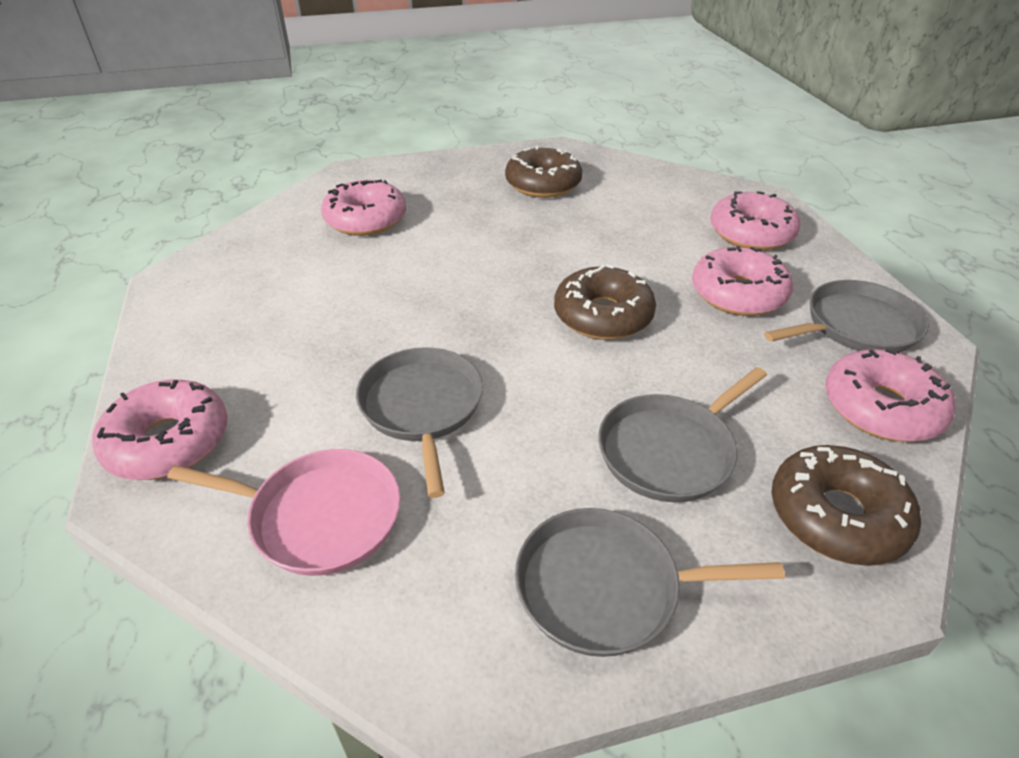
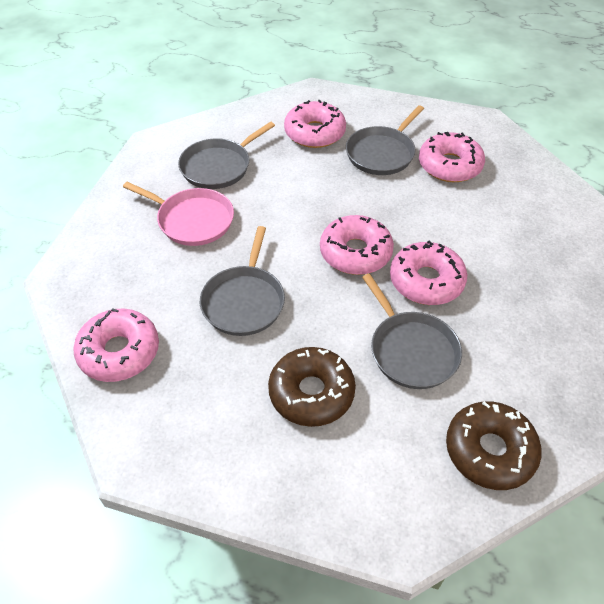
brown donut: [505,146,582,198] [554,264,656,340] [771,445,921,566] = 3 -> [268,347,356,427] [446,401,542,490] = 2

